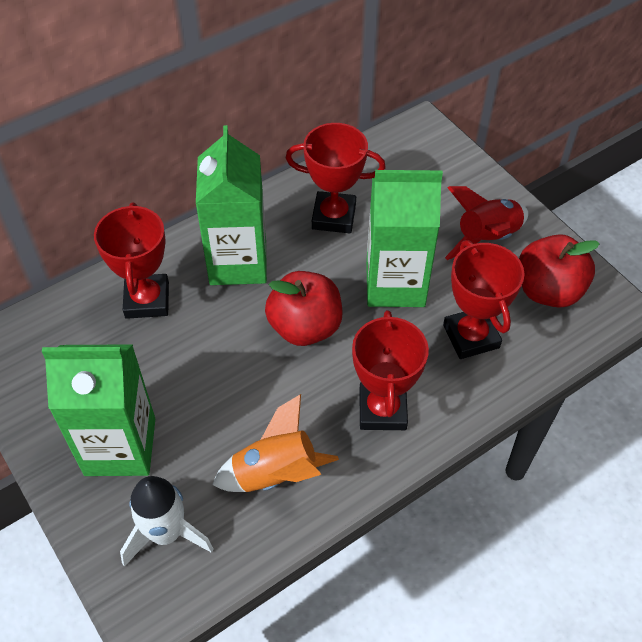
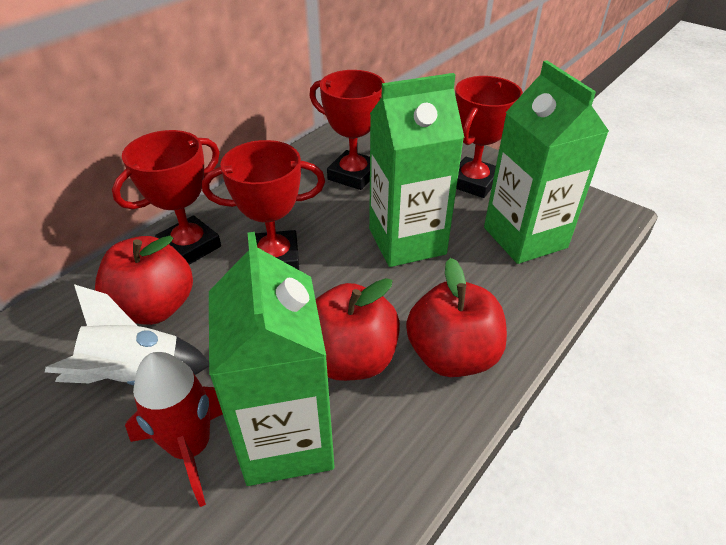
orange rocket: [212,394,339,492] = 1 -> none = 0
red apple: [265,271,343,346] [519,234,600,308] = 2 -> [95,236,193,325] [315,278,400,381] [406,258,507,377] = 3

